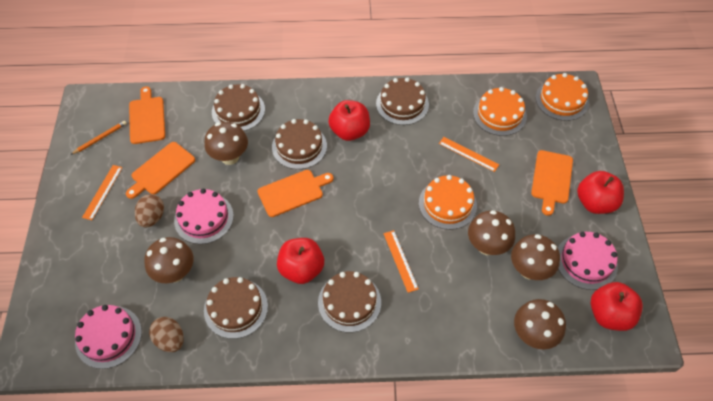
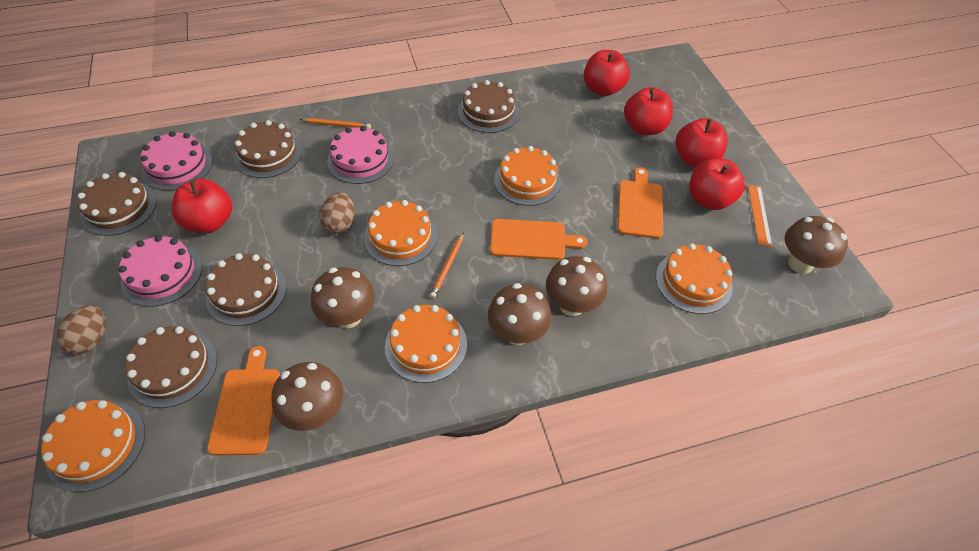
orange cake: [419,175,477,230] [473,87,527,136] [536,73,589,121] = 3 -> [41,400,145,492] [364,200,437,266] [385,305,467,383] [494,146,561,206] [656,244,733,314] = 5
orange cutting board: [126,142,195,199] [129,86,165,144] [257,170,333,217] [531,150,573,216] = 4 -> [207,346,280,456] [490,219,587,260] [618,167,663,239] = 3
orange pencil: [71,121,127,155] = 1 -> [300,118,371,128] [430,232,464,298] = 2
orange ruler: [82,165,123,220] [383,230,419,293] [439,137,499,172] = 3 -> [748,185,772,246] = 1
red apple: [277,238,324,284] [328,100,370,141] [577,171,624,214] [590,282,643,331] = 4 -> [172,179,232,233] [584,50,630,96] [624,87,673,135] [675,118,728,167] [689,158,745,210] = 5

